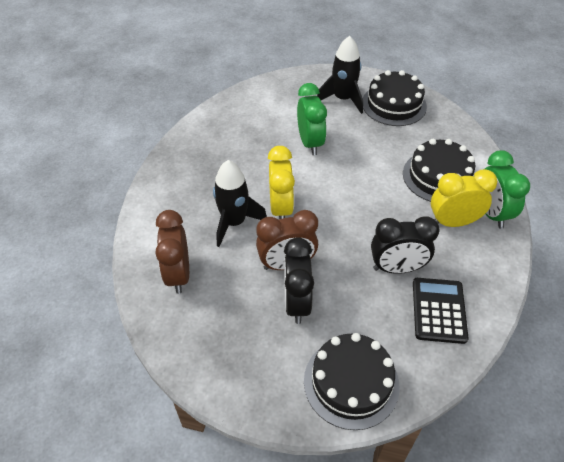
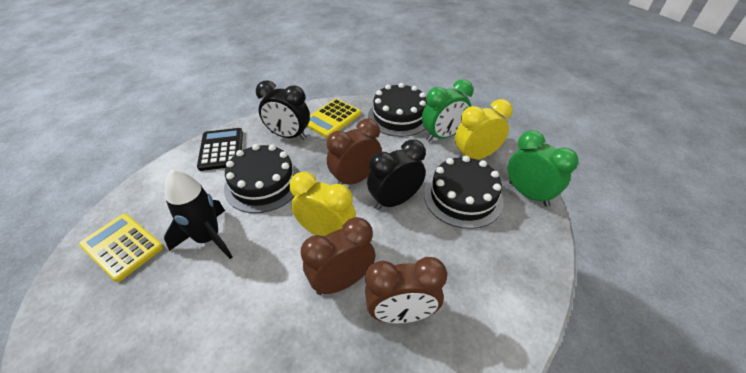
black rocket: [213,160,267,247] [317,36,363,114] = 2 -> [164,170,232,259] = 1
brown clock: [155,210,189,294] [256,210,318,270] = 2 -> [301,217,375,295] [327,118,382,185] [365,257,447,323] = 3
yellow calculator: none = 0 -> [79,214,163,282] [307,99,361,138] = 2

